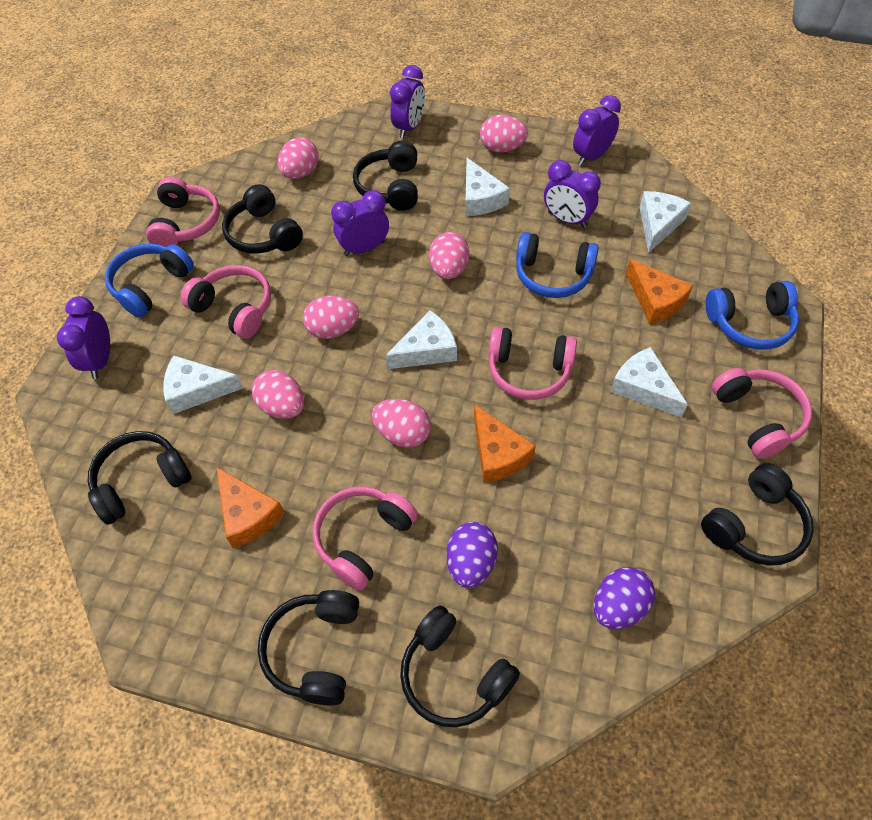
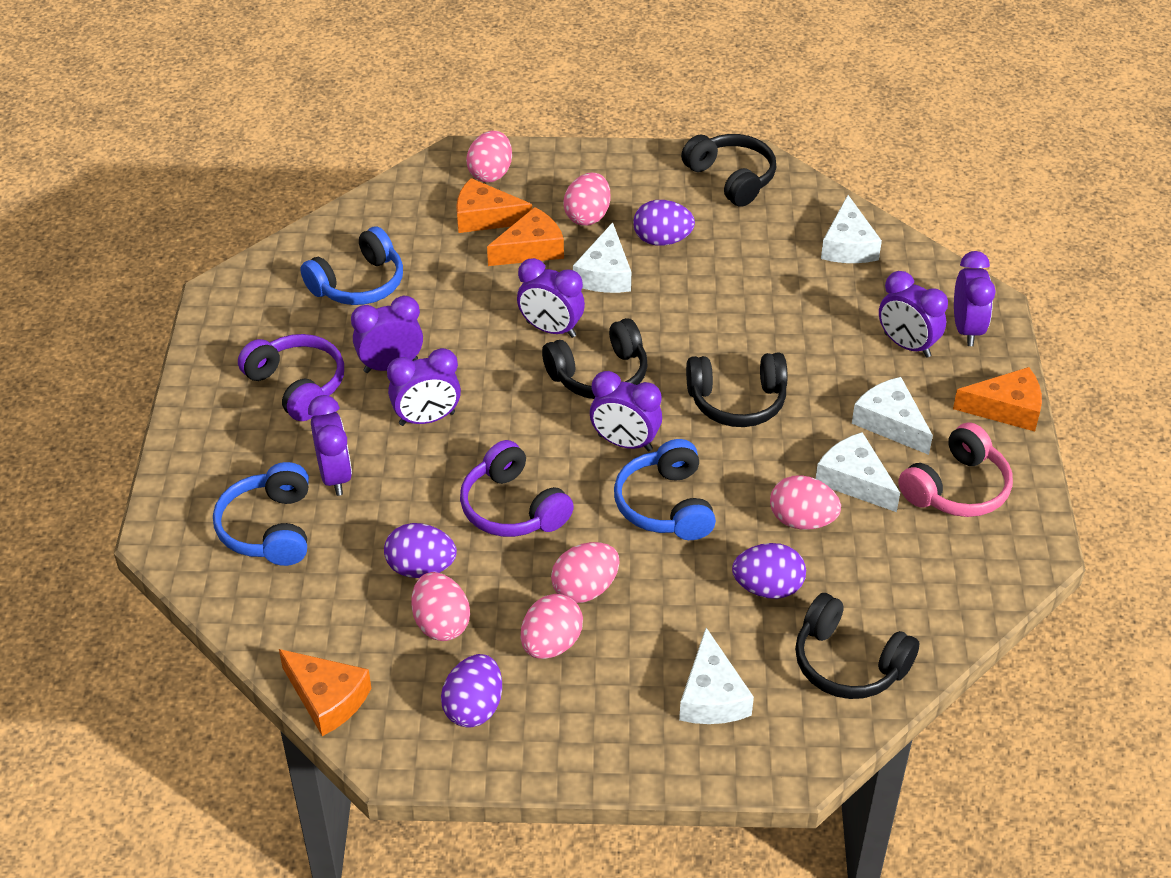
black headphones: [88,431,192,525] [222,184,303,254] [258,590,359,705] [353,141,418,211] [400,605,520,727] [701,463,814,566] = 6 -> [542,318,648,399] [681,134,776,207] [686,353,787,427] [795,593,920,699] = 4
orange cheese: [216,467,285,548] [474,404,536,483] [626,259,693,324] = 3 -> [279,649,371,736] [456,178,532,233] [487,207,564,266] [953,367,1042,431] = 4
pink headphones: [146,177,220,247] [181,265,271,339] [313,486,418,591] [488,327,577,400] [711,368,812,459] = 5 -> [898,423,1013,517] = 1
purple clock: [57,296,110,379] [331,190,389,256] [390,65,425,138] [544,160,601,228] [573,95,621,166] = 5 -> [308,395,352,496] [351,296,423,373] [387,348,461,426] [517,258,585,338] [590,371,662,451] [879,271,948,358] [954,251,996,346] = 7
purple egg: [447,522,498,588] [594,567,655,629] = 2 -> [384,523,457,578] [441,654,502,728] [633,200,695,246] [732,543,806,599] = 4
purple headphones: none = 0 -> [238,334,344,421] [460,440,574,537] = 2

